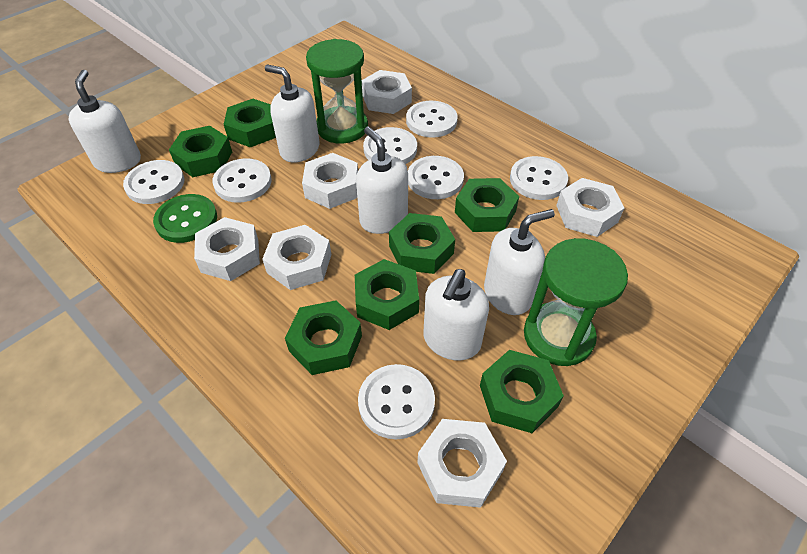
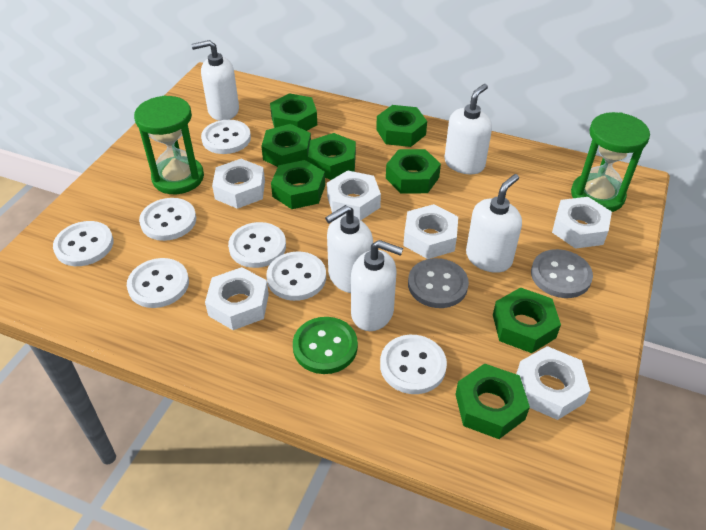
green nut: [169,126,232,177] [224,99,276,148] [285,301,362,375] [355,259,419,330] [389,213,455,274] [455,178,519,232] [480,350,564,433] = 7 -> [261,124,311,167] [270,93,317,131] [271,160,325,209] [308,133,356,180] [376,105,427,147] [386,149,441,194] [455,364,530,439] [493,287,561,353] = 8
grey button: none = 0 -> [408,258,469,308] [531,249,593,298] = 2

